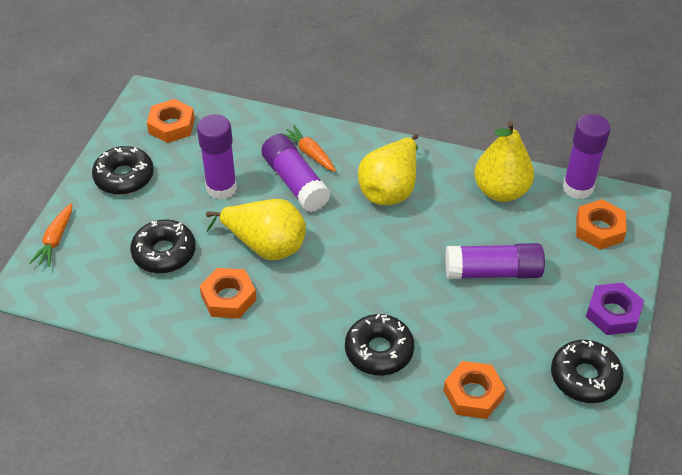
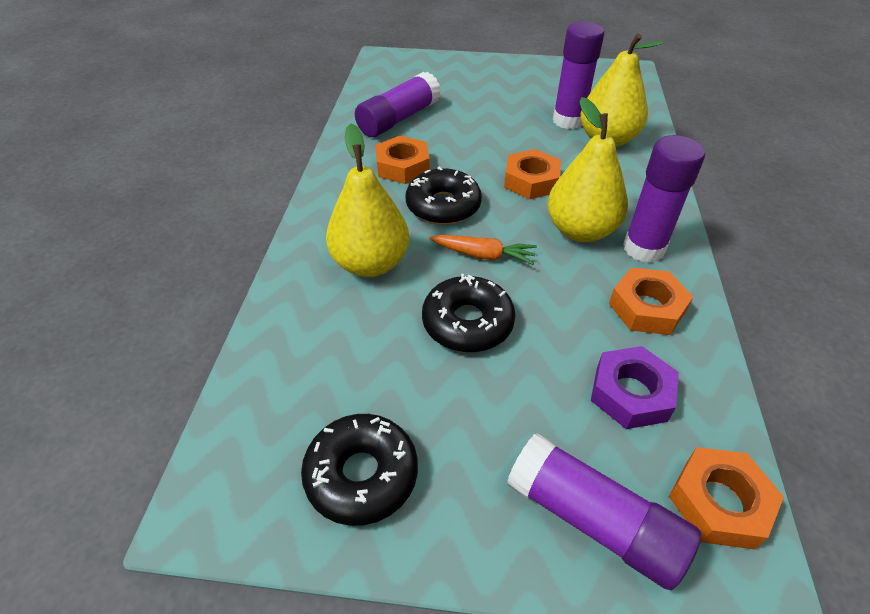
black donut: [92,146,154,195] [130,219,196,273] [345,314,414,375] [551,340,624,403] = 4 -> [301,414,418,526] [405,167,482,225] [422,274,515,352] = 3
orange carrot: [29,203,72,267] [279,125,336,172] = 2 -> [430,235,537,265] = 1

